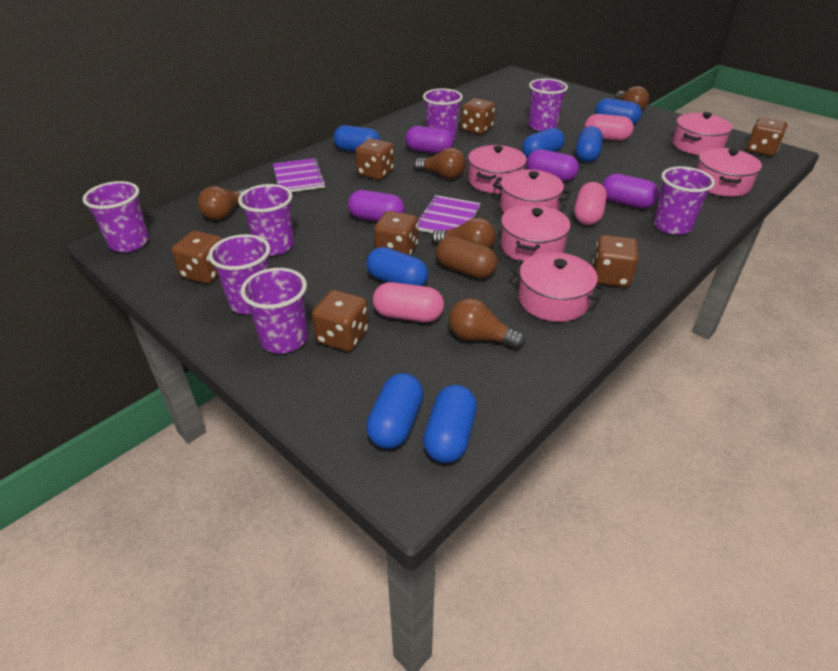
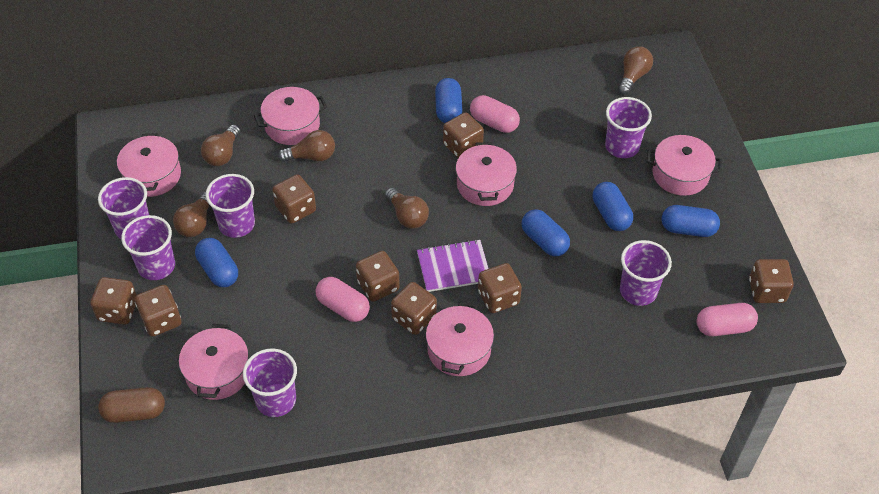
blue capsule: [333,125,381,152] [366,247,428,286] [366,373,423,449] [423,385,477,463] [522,128,564,158] [576,126,603,162] [595,98,642,125] = 7 -> [195,238,238,287] [435,78,463,123] [522,209,570,256] [593,182,633,231] [662,205,720,237] = 5
brown dice: [172,231,222,284] [312,290,369,351] [355,138,394,180] [374,211,418,256] [461,98,495,135] [593,235,639,287] [746,117,787,156] = 7 -> [90,277,136,325] [135,285,181,337] [272,174,316,224] [356,251,400,302] [391,282,437,335] [443,112,484,158] [478,263,522,313] [749,259,794,303] = 8
purple capsule: [348,190,405,222] [405,126,454,154] [526,149,579,181] [602,174,659,209] = 4 -> none = 0
purple cup: [83,181,149,252] [208,234,270,314] [238,184,294,256] [241,268,308,353] [423,88,463,140] [528,78,568,131] [654,166,715,235] = 7 -> [98,177,149,239] [121,215,175,280] [206,174,255,238] [243,348,297,417] [605,97,652,158] [620,240,672,306] = 6
purple notebook: [273,158,326,192] [418,195,481,233] = 2 -> [417,239,489,292] = 1

